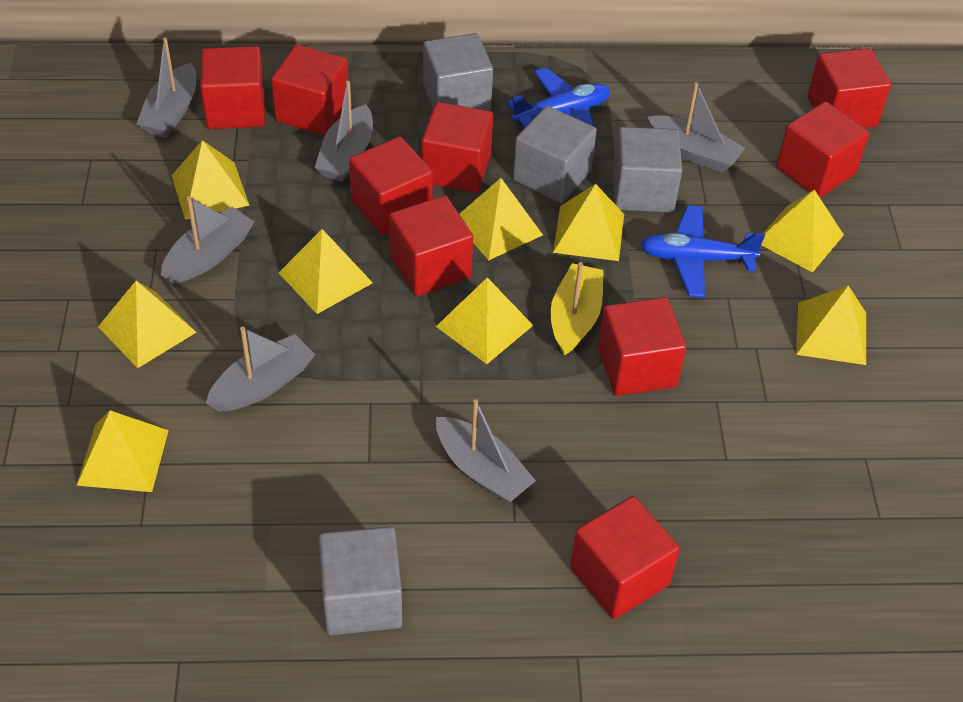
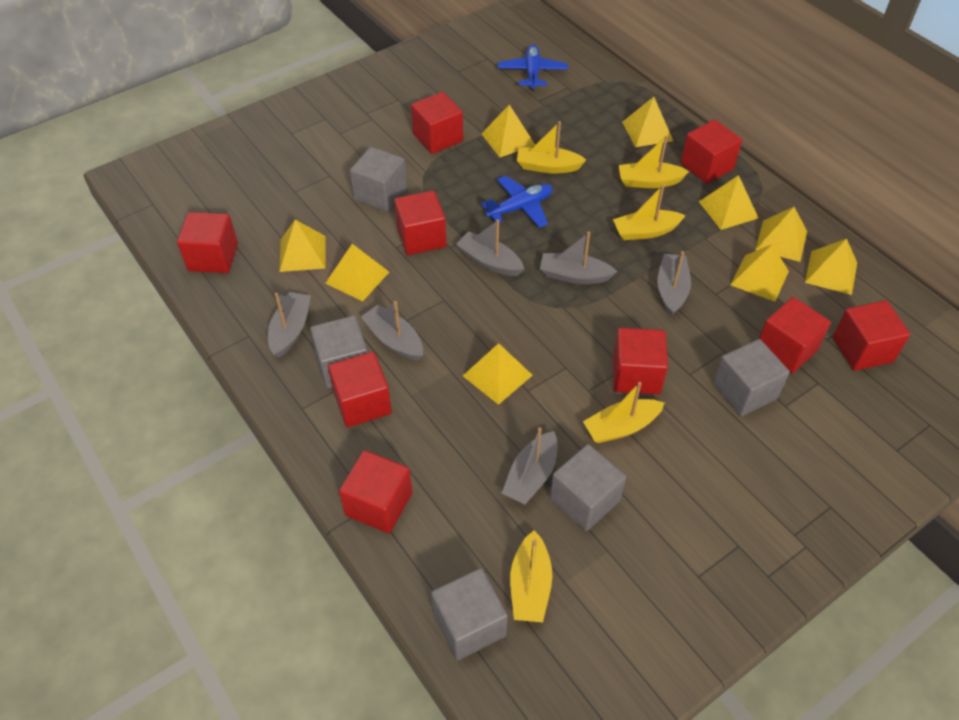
grey cube: [318,526,402,635] [423,33,493,111] [513,106,597,203] [613,127,682,212] = 4 -> [310,316,368,389] [350,147,407,212] [431,568,508,660] [550,444,626,531] [713,339,790,416] = 5
yellow boat: [550,262,604,356] = 1 -> [510,530,552,622] [517,121,586,173] [583,382,665,443] [613,184,686,240] [619,135,689,188] = 5

